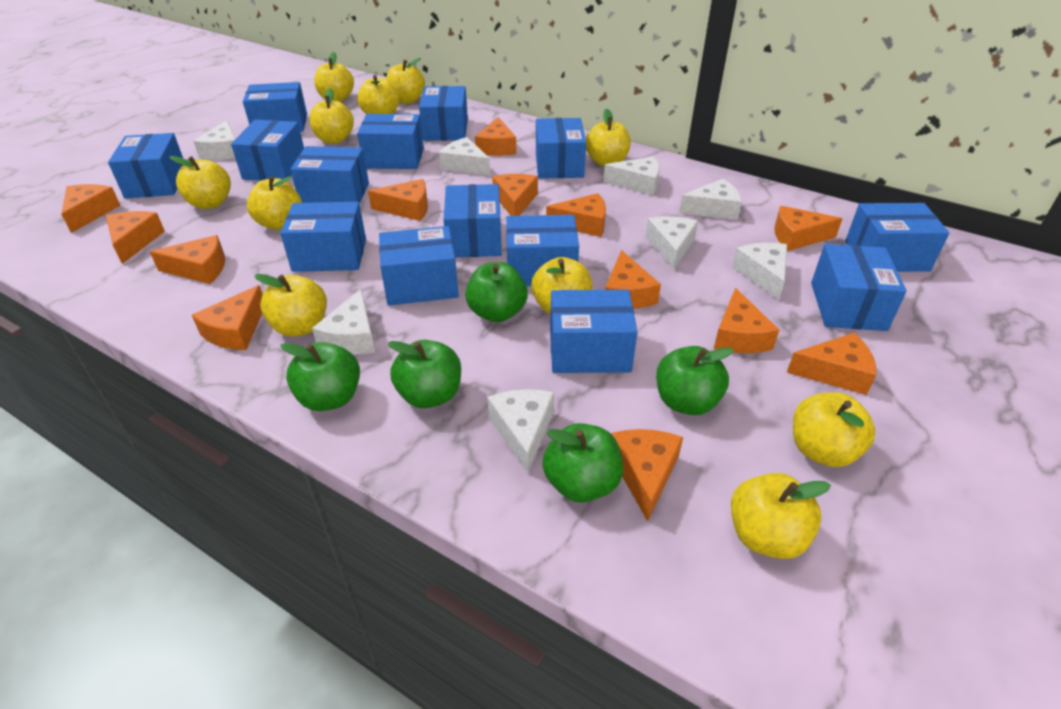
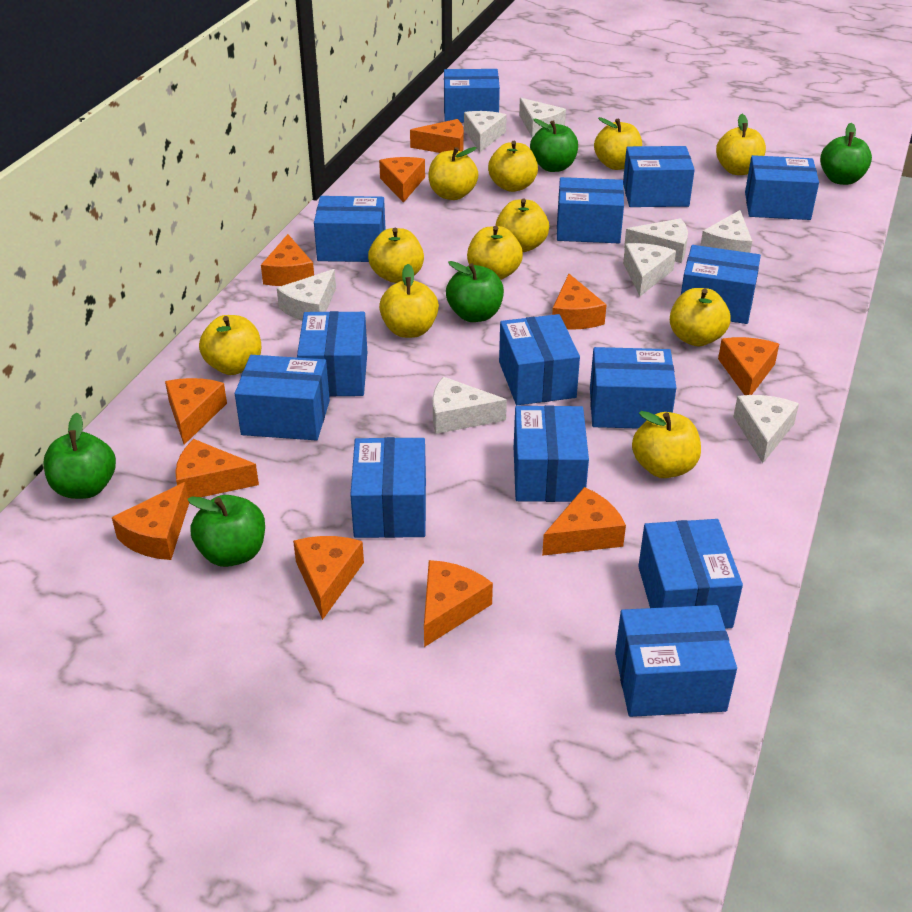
orange cheese: [61,184,121,233] [106,211,165,264] [150,235,225,284] [192,285,263,350] [368,179,428,221] [475,117,516,156] [492,174,538,216] [546,193,606,237] [605,250,661,309] [611,429,683,521] [714,288,779,353] [774,206,843,251] [787,333,876,395] = 13 -> [112,482,189,560] [165,378,227,445] [175,439,259,498] [261,234,314,286] [293,536,364,620] [379,157,425,203] [410,119,464,153] [424,560,493,647] [542,487,626,556] [552,274,607,330] [718,337,779,395] = 11

